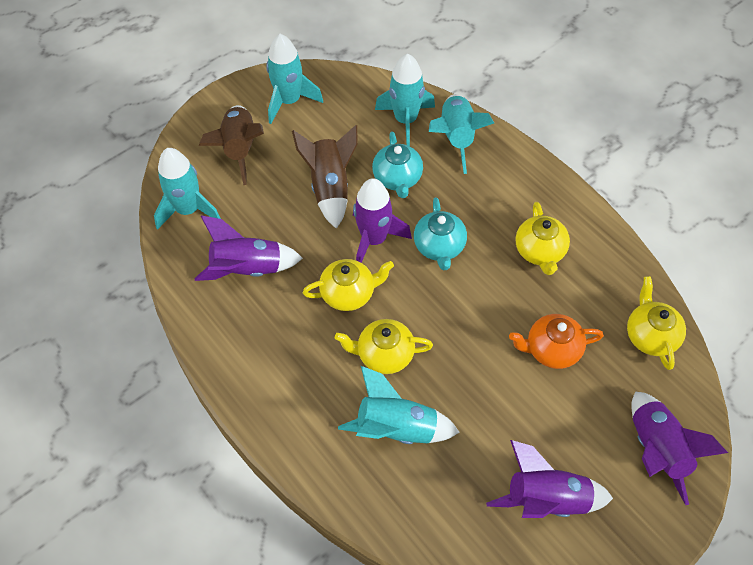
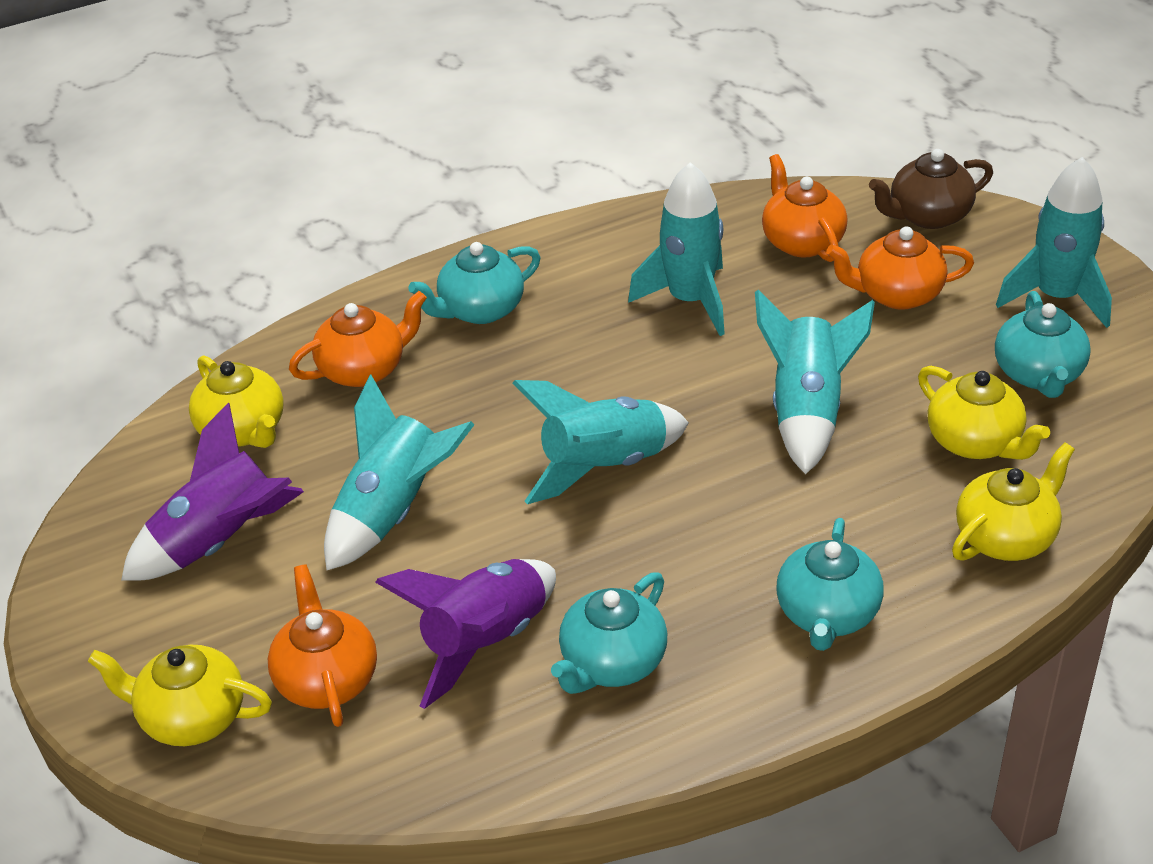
brown rocket: [199,105,264,185] [292,125,358,229] = 2 -> none = 0
brown teapot: none = 0 -> [869,149,993,229] = 1
orange teapot: [509,314,604,369] = 1 -> [268,564,377,727] [289,291,427,387] [762,154,847,262] [826,226,974,310] = 4
purple rocket: [195,215,303,281] [353,178,412,263] [486,440,613,518] [631,392,728,505] = 4 -> [121,402,304,581] [375,559,556,709] = 2
turquoise teapot: [372,131,423,198] [414,197,467,270] = 2 -> [408,242,541,324] [551,572,667,694] [776,518,884,651] [995,291,1091,398] = 4

